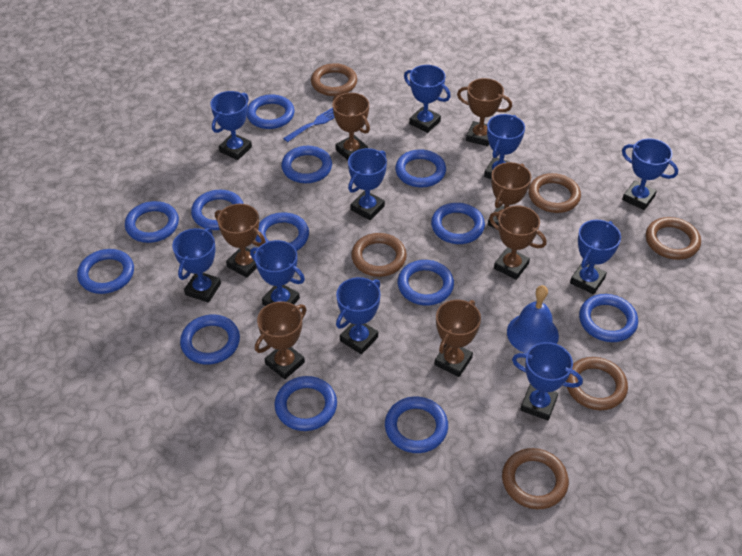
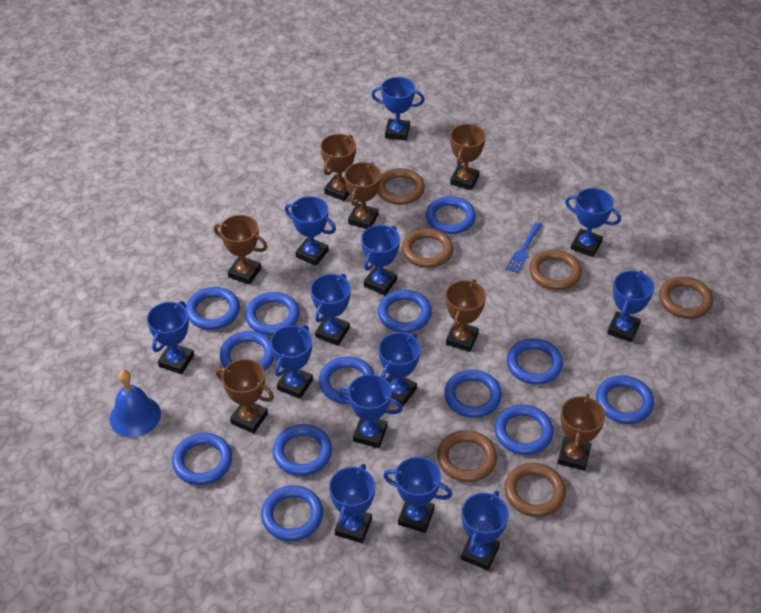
blue trophy: [172,228,221,303] [210,91,252,160] [250,240,305,306] [336,277,381,354] [348,148,387,220] [404,65,451,133] [484,114,525,179] [512,342,583,421] [570,220,621,294] [622,138,678,210] = 10 -> [147,301,194,374] [270,325,313,399] [285,196,336,266] [310,274,351,346] [329,464,375,543] [337,374,403,448] [361,225,400,295] [371,77,425,140] [378,332,421,406] [383,457,452,533] [461,491,509,571] [565,188,621,257] [607,270,654,342] = 13

